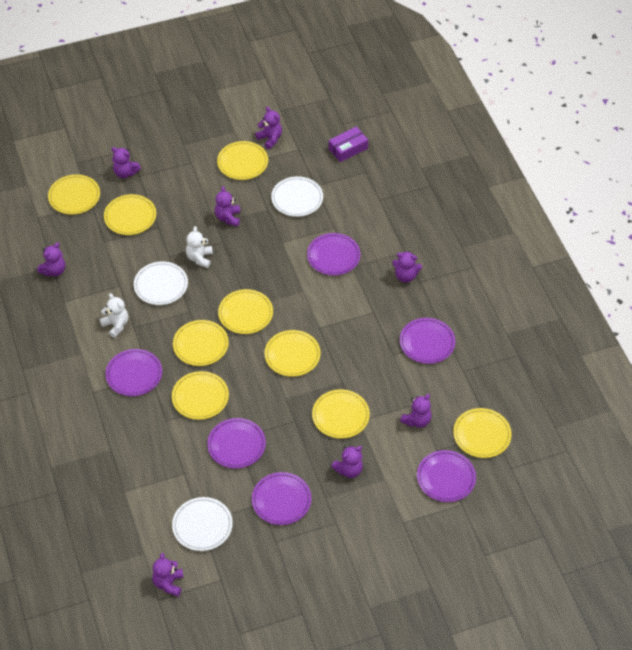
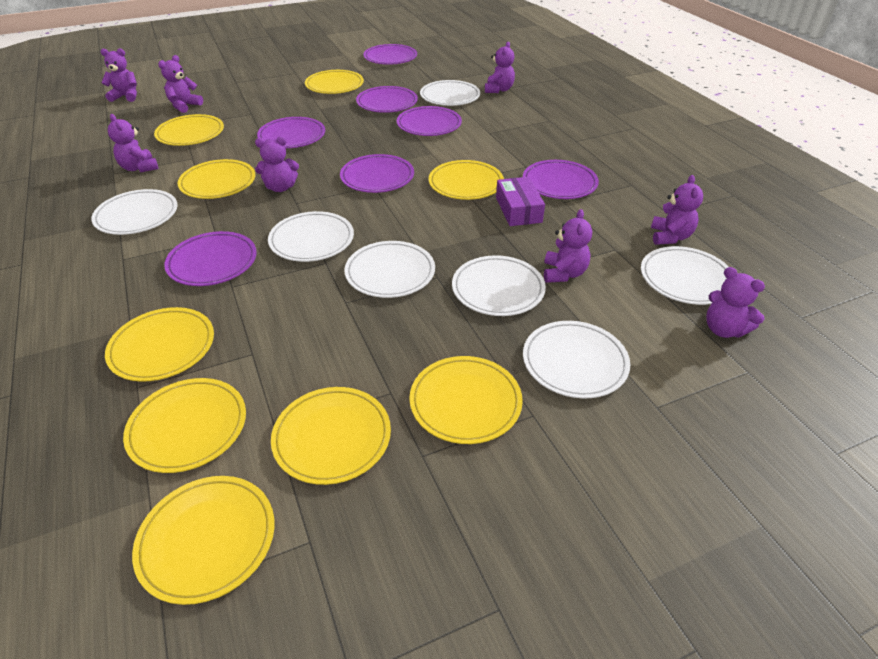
purple plate: [106,349,162,396] [207,418,266,468] [252,472,311,525] [307,233,360,275] [400,318,455,364] [417,450,476,502] = 6 -> [164,231,257,286] [257,117,325,148] [340,154,414,193] [356,86,418,113] [363,44,417,65] [397,106,462,136] [523,160,599,199] = 7
white plate: [134,261,188,305] [172,497,233,551] [271,176,323,217] = 3 -> [91,189,178,235] [268,211,354,262] [345,241,435,298] [420,80,480,106] [452,255,546,316] [523,321,630,398] [641,246,729,305] = 7
white teddy bear: [100,293,128,338] [186,226,213,268] = 2 -> none = 0

